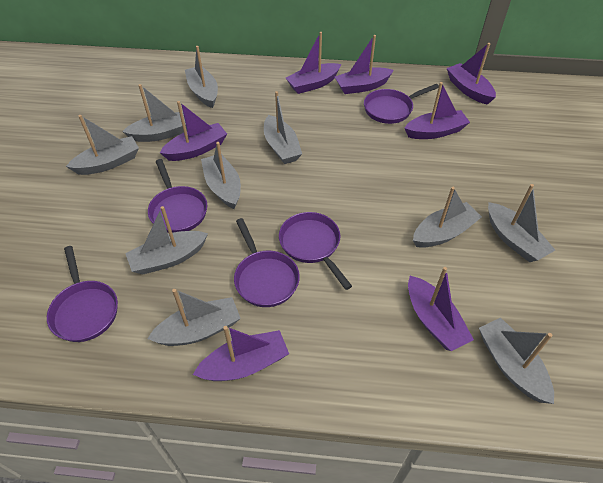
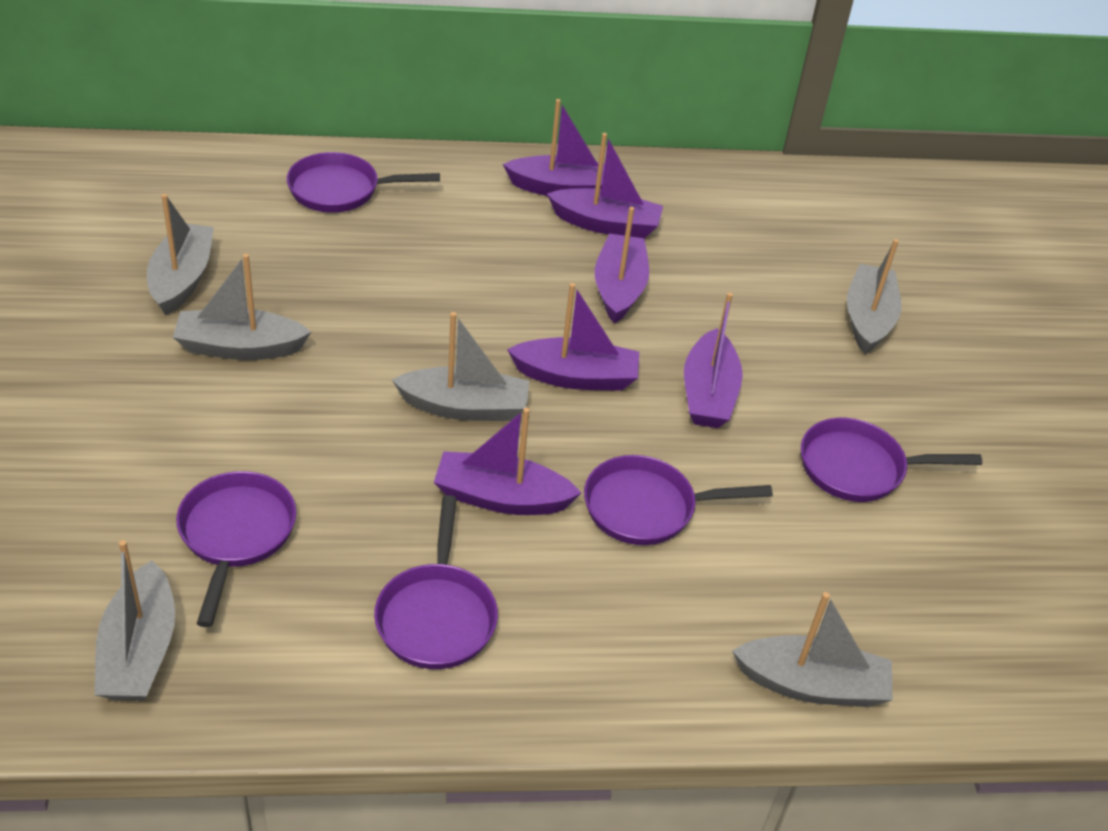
grey boat: [66,115,139,175] [122,84,187,142] [125,206,208,274] [147,289,241,346] [185,46,218,108] [201,142,241,209] [264,91,302,164] [413,187,482,248] [479,318,554,404] [488,184,555,262] = 10 -> [94,540,175,700] [147,194,214,316] [173,254,311,360] [392,312,530,421] [732,592,893,707] [847,239,901,354] = 6
purple boat: [160,101,227,161] [193,326,289,381] [286,32,341,94] [335,35,394,94] [405,82,470,139] [408,267,474,351] [447,43,496,105] = 7 -> [434,408,581,515] [503,99,605,196] [507,283,639,391] [547,133,663,238] [595,207,649,324] [684,293,743,428] = 6

